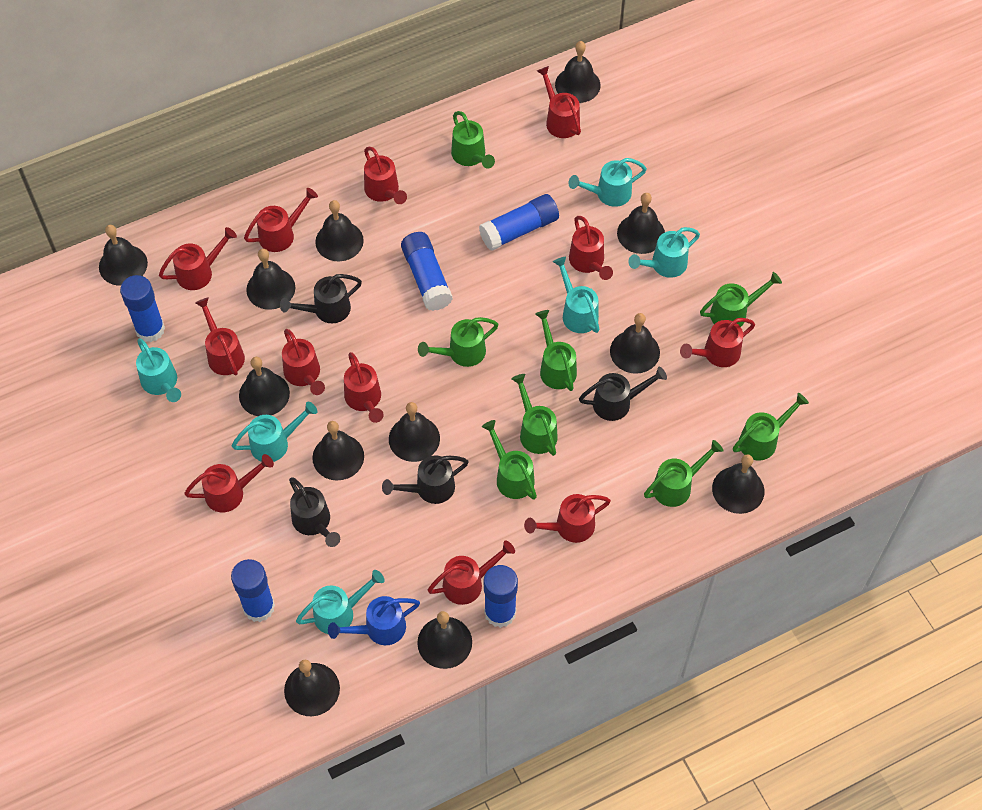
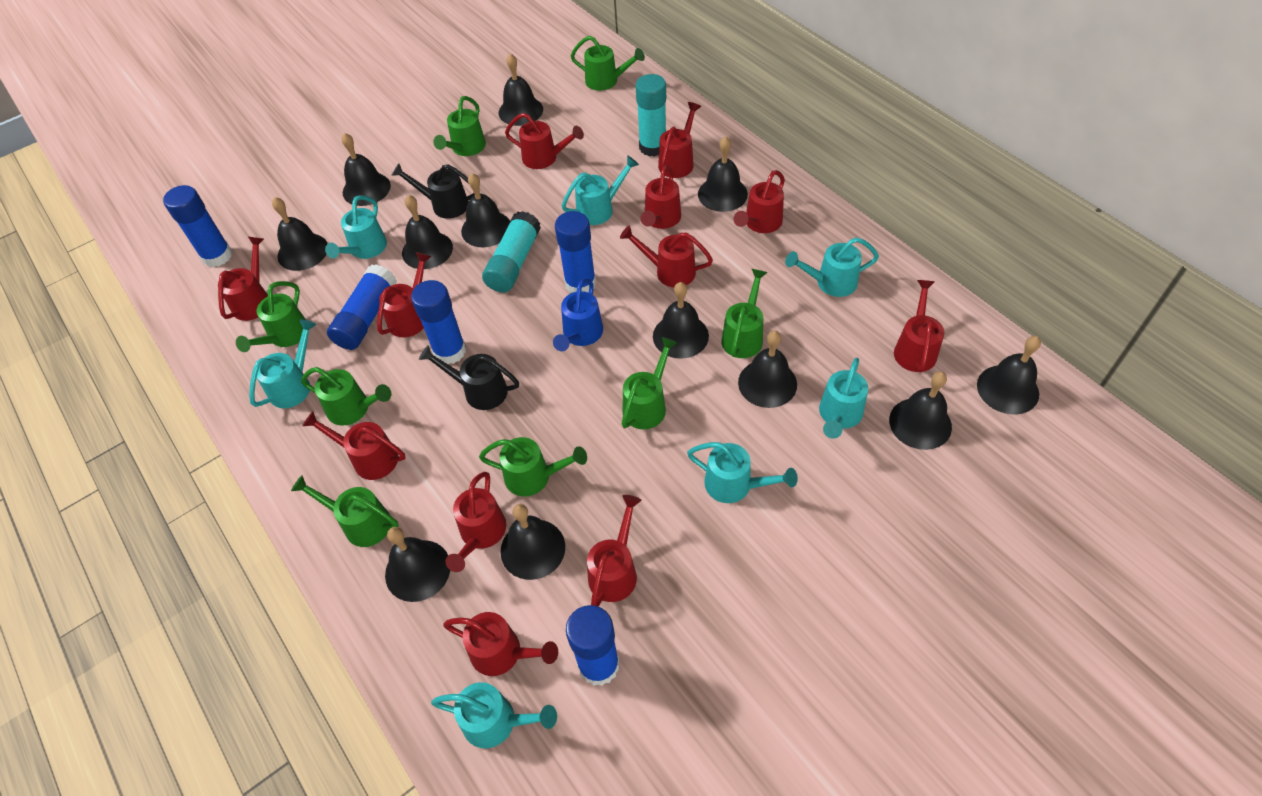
black watering can: [280,274,362,323] [289,477,340,547] [382,455,469,504] [579,367,667,421] = 4 -> [391,163,475,219] [419,345,519,410] = 2
turquoise glue stick: none = 0 -> [482,211,541,293] [635,74,666,157] = 2
turquoise watering can: [136,339,181,402] [232,402,317,462] [296,570,385,634] [553,257,600,333] [569,158,647,207] [628,227,700,278] = 6 -> [249,319,316,408] [325,195,387,259] [431,682,557,748] [561,155,639,225] [687,442,798,503] [785,237,879,297] [819,357,868,439] = 7

